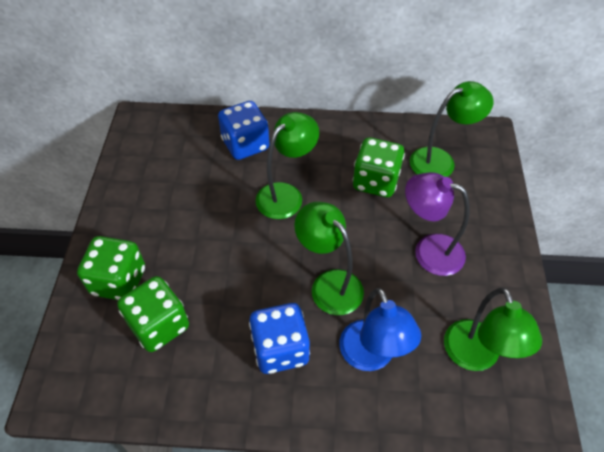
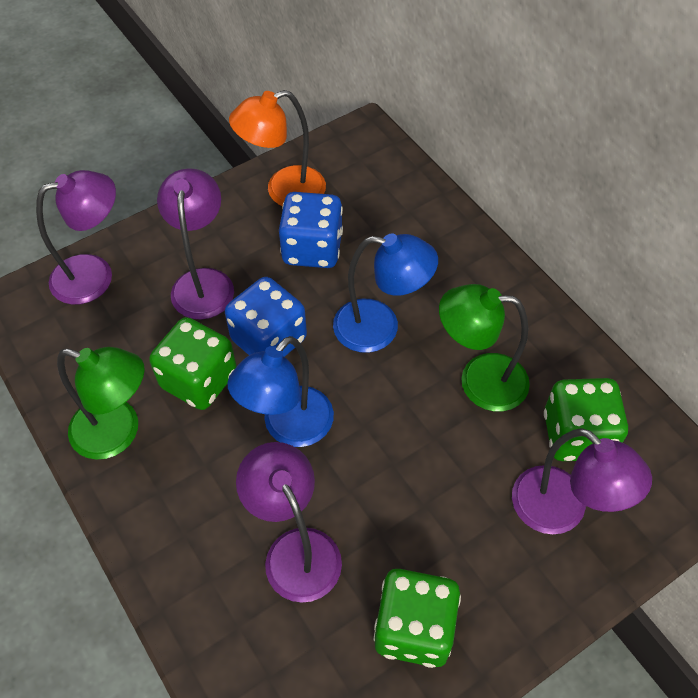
blue lamp: [339,288,421,371] = 1 -> [227,336,334,447] [333,233,438,353] = 2
green lamp: [256,112,319,219] [294,202,364,315] [410,81,493,177] [444,288,542,371] = 4 -> [57,347,145,460] [439,284,530,412] = 2
orange lamp: none = 0 -> [229,90,326,206] = 1
purple lamp: [405,172,470,276] = 1 -> [36,170,116,305] [157,168,234,320] [236,442,342,603] [512,428,652,534] = 4

